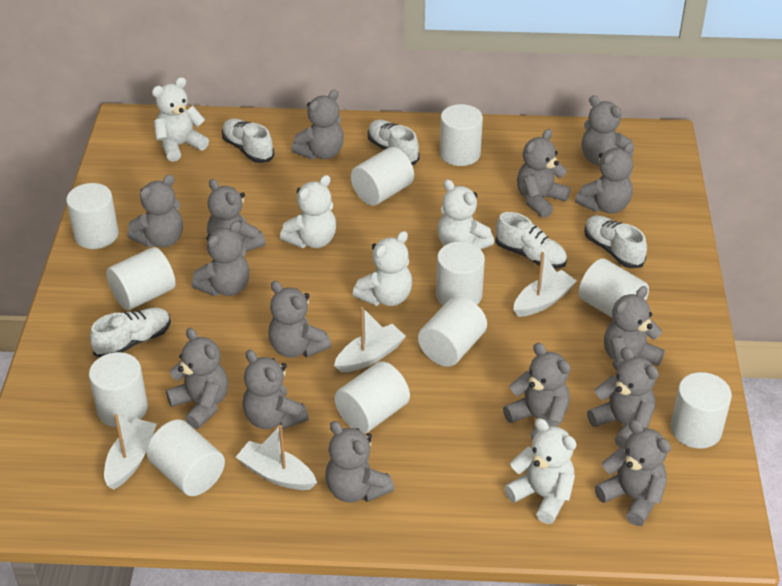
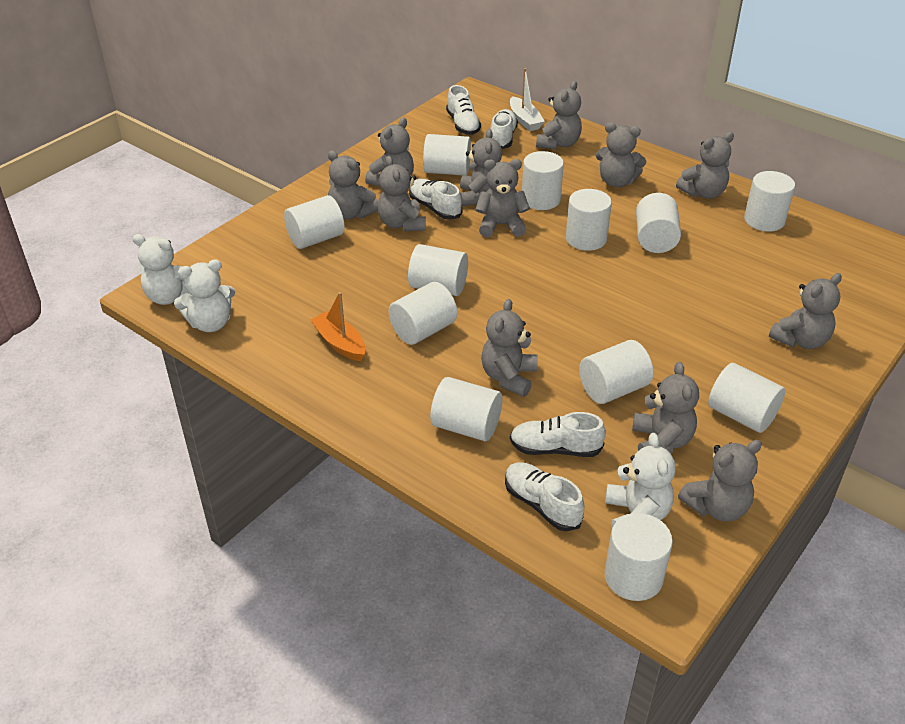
grey teddy bear: [128,175,183,248] [166,328,228,429] [192,221,250,296] [207,179,265,252] [243,350,309,430] [268,281,331,358] [291,89,344,160] [325,421,394,503] [503,343,571,440] [517,129,570,218] [575,143,634,214] [582,95,633,165] [587,347,659,450] [595,420,671,526] [604,286,665,370] = 15 -> [328,150,378,219] [365,117,414,186] [377,156,426,232] [460,129,502,206] [475,159,530,237] [481,299,538,397] [536,81,582,150] [596,122,646,187] [632,362,699,454] [676,132,734,199] [678,440,762,521] [769,273,842,349] = 12
orange boat: none = 0 -> [310,292,366,362] = 1
white boat: [104,414,157,490] [236,425,317,490] [334,307,406,372] [513,252,577,317] = 4 -> [510,68,545,131] = 1
white cylinder: [66,183,119,249] [89,352,148,427] [106,247,176,310] [146,420,225,496] [334,361,410,434] [351,147,414,206] [418,296,487,367] [436,242,485,306] [440,104,483,166] [578,258,649,318] [671,372,732,449] = 11 -> [284,195,345,249] [389,282,457,345] [408,244,468,296] [423,134,471,176] [430,377,502,441] [522,151,564,210] [566,189,612,251] [579,340,653,404] [604,513,673,601] [636,193,681,253] [708,363,785,433] [744,171,795,232] = 12
white teddy bear: [152,77,209,162] [280,175,336,248] [353,231,412,306] [438,179,494,249] [504,418,577,524] = 5 -> [132,234,190,305] [174,259,235,332] [605,433,676,528] = 3

